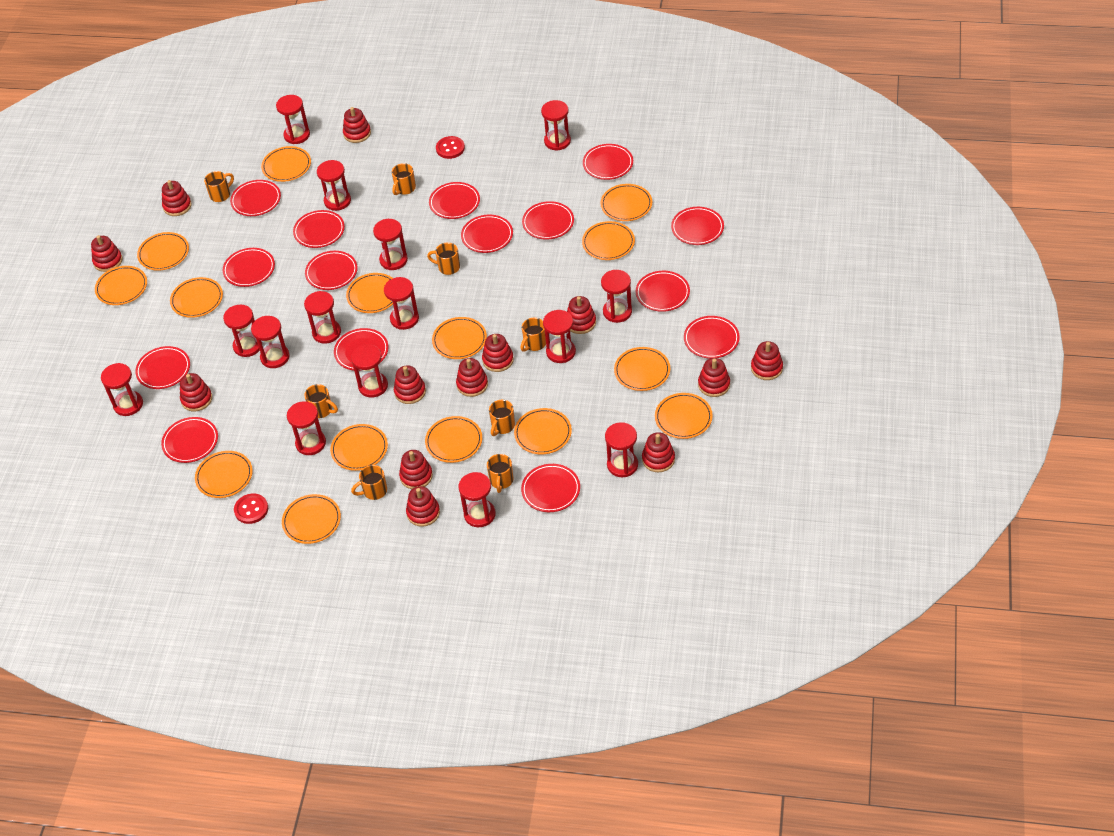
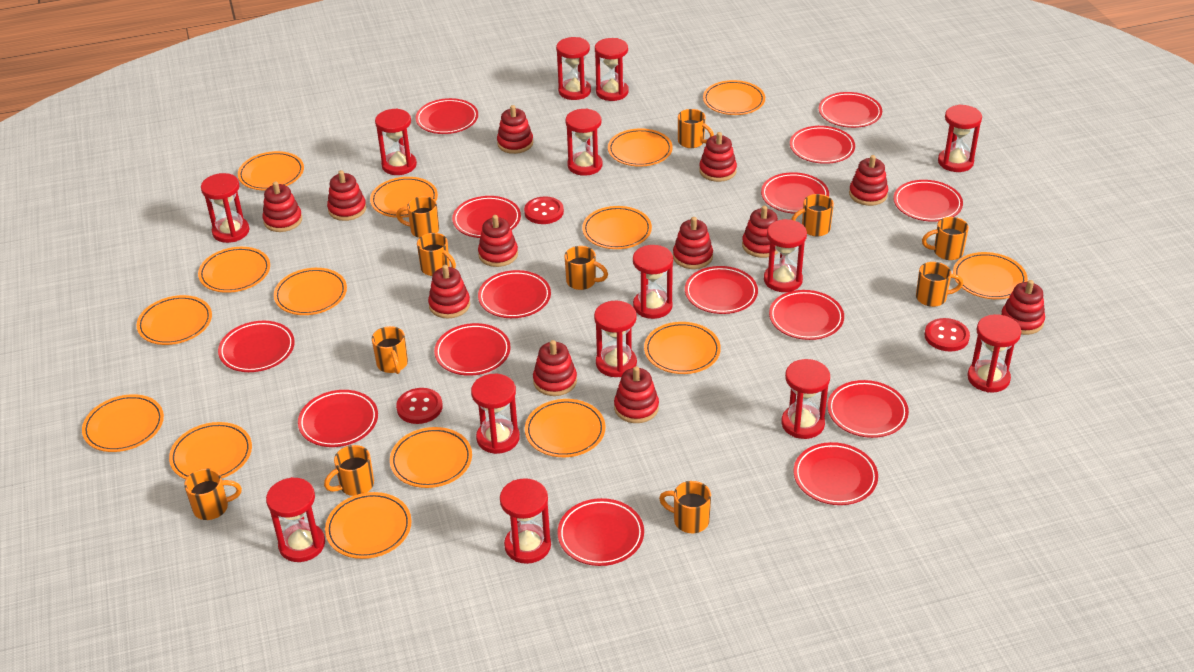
orange mug: [204,171,234,202] [304,384,338,418] [351,465,387,500] [392,163,416,195] [427,242,460,275] [487,454,513,493] [489,400,515,436] [521,318,546,352] = 8 -> [184,469,242,520] [324,445,374,496] [372,326,408,374] [396,196,439,238] [417,233,456,276] [565,246,608,290] [659,481,711,533] [678,109,714,148] [791,194,834,236] [916,262,963,307] [922,217,969,260] = 11
red button: [234,494,268,524] [436,136,465,159] = 2 -> [396,388,443,424] [524,196,564,224] [925,318,970,351] = 3
red hourglass: [101,363,143,416] [223,305,260,357] [251,316,290,368] [276,95,310,144] [287,401,326,455] [304,291,341,344] [317,160,351,211] [351,344,388,398] [373,219,408,270] [384,277,419,330] [459,472,496,527] [541,100,571,151] [543,310,576,363] [601,270,632,323] [605,422,638,477] = 15 -> [201,173,250,243] [266,477,325,562] [375,109,417,175] [471,374,520,454] [500,478,551,564] [556,37,591,100] [565,109,603,176] [594,301,637,377] [595,38,629,101] [633,245,673,319] [764,219,807,292] [781,359,830,439] [938,105,982,172] [967,314,1021,393] = 14
red stacking toy: [91,235,123,272] [162,180,192,216] [180,373,212,412] [343,107,371,143] [394,365,426,404] [399,450,433,489] [406,486,440,527] [456,358,488,397] [482,334,514,372] [567,296,596,334] [642,432,675,472] [698,358,730,397] [751,341,783,380] = 13 -> [262,181,302,232] [327,170,366,221] [428,265,470,319] [478,215,518,267] [497,105,533,154] [533,340,577,396] [614,366,659,423] [673,217,713,269] [699,132,737,182] [742,206,779,258] [849,155,888,206] [1001,280,1045,335] = 12

